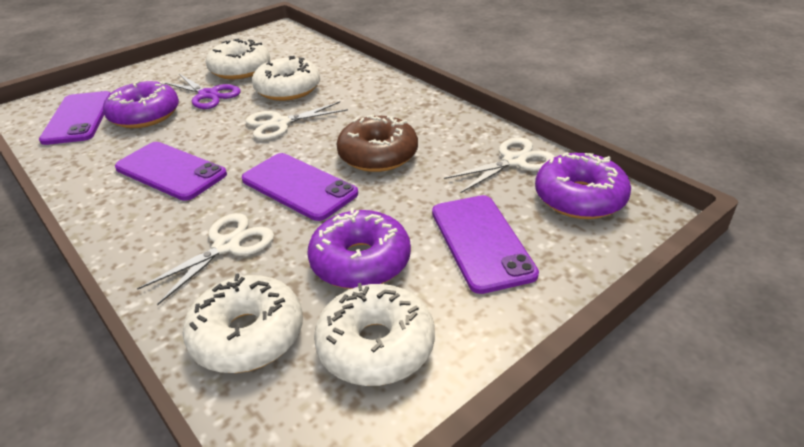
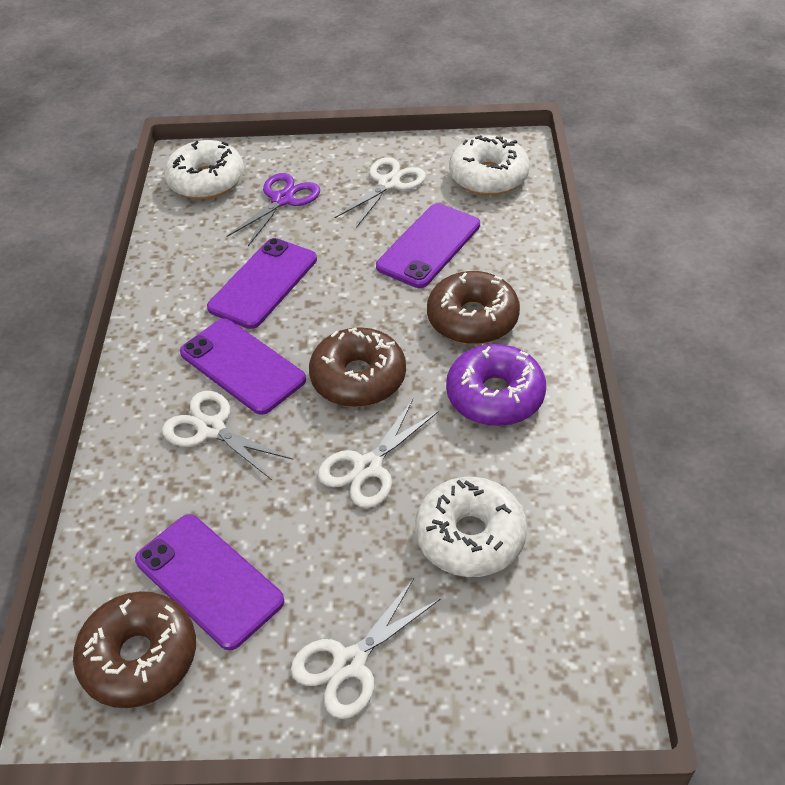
brown donut: [337,115,418,172] = 1 -> [73,591,196,708] [309,327,406,407] [427,271,520,344] = 3
purple donut: [103,81,179,128] [307,208,411,289] [535,153,631,219] = 3 -> [446,344,546,426] = 1
white donut: [183,273,303,373] [206,39,270,79] [252,56,320,101] [314,283,435,386] = 4 -> [164,140,244,199] [415,477,527,577] [449,135,530,195] = 3
white scissors: [137,213,274,305] [246,101,348,140] [444,137,555,193] = 3 -> [162,391,293,480] [291,578,441,719] [318,399,438,508] [335,157,426,228] = 4

